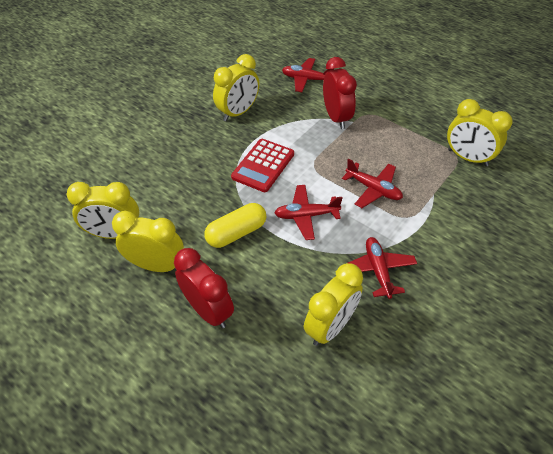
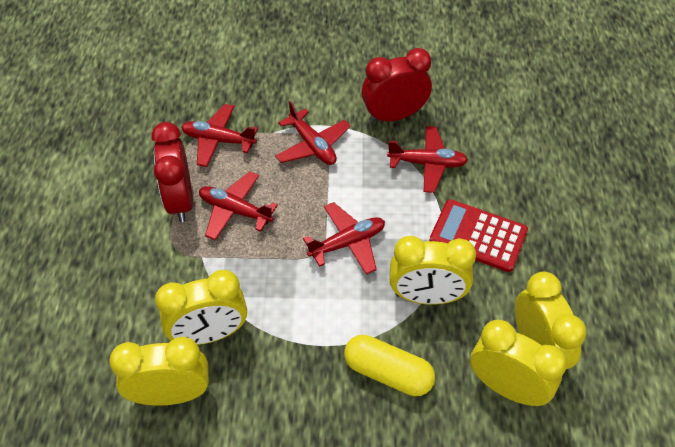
red plane: [275,185,343,240] [282,58,334,92] [342,159,403,208] [348,237,417,299] = 4 -> [181,104,258,167] [199,171,278,240] [275,101,351,165] [303,202,385,275] [387,126,468,193] = 5

